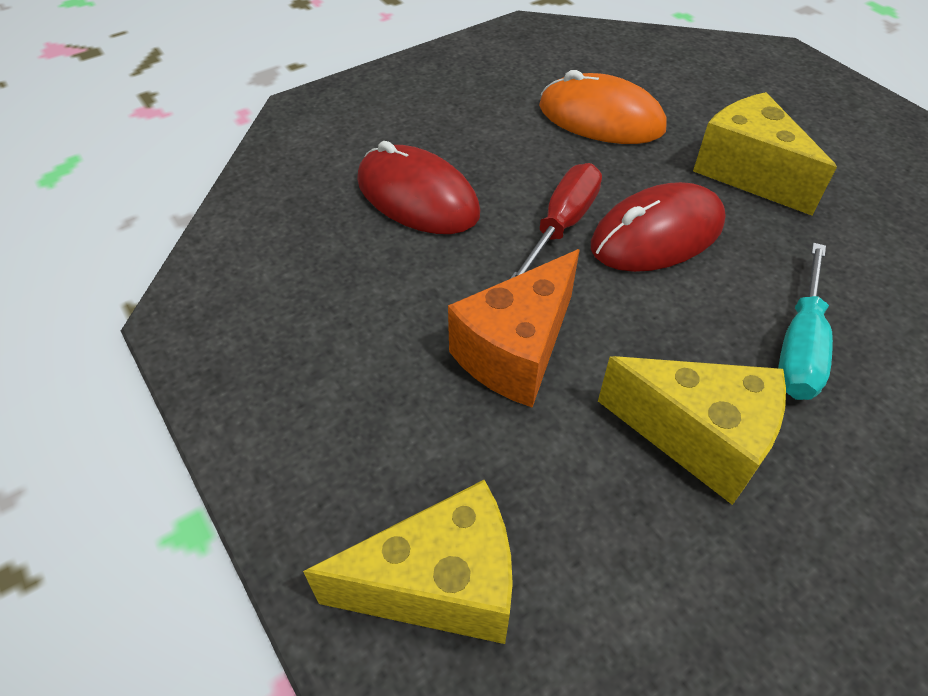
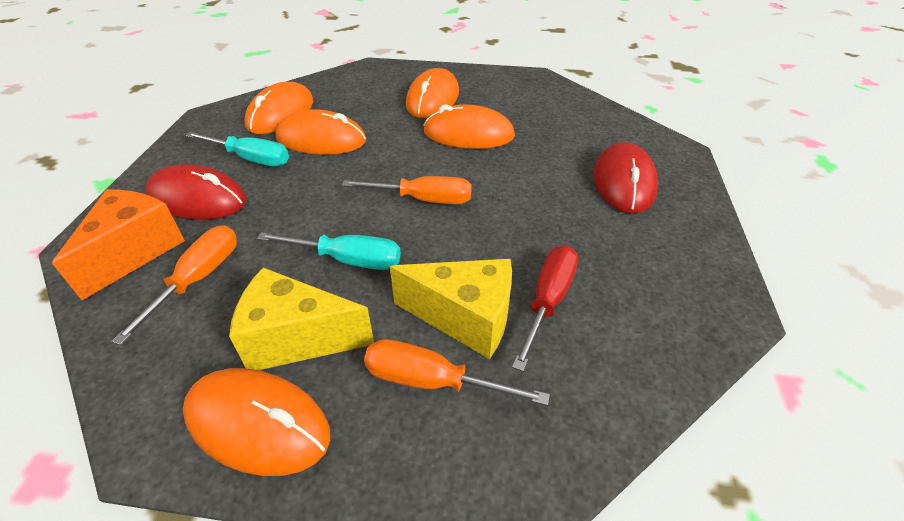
orange mouse: [539,70,666,144] = 1 -> [183,368,330,476] [244,82,313,134] [275,109,366,155] [406,68,459,118] [423,104,515,149] = 5
orange screwdriver: none = 0 -> [111,225,237,345] [342,176,472,204] [364,339,550,406] = 3
turquoise screwdriver: [778,243,833,400] = 1 -> [185,132,289,166] [257,232,401,270] = 2
yellow cheese: [303,480,513,644] [598,356,786,505] [693,92,837,216] = 3 -> [229,267,374,370] [390,259,512,359] = 2

